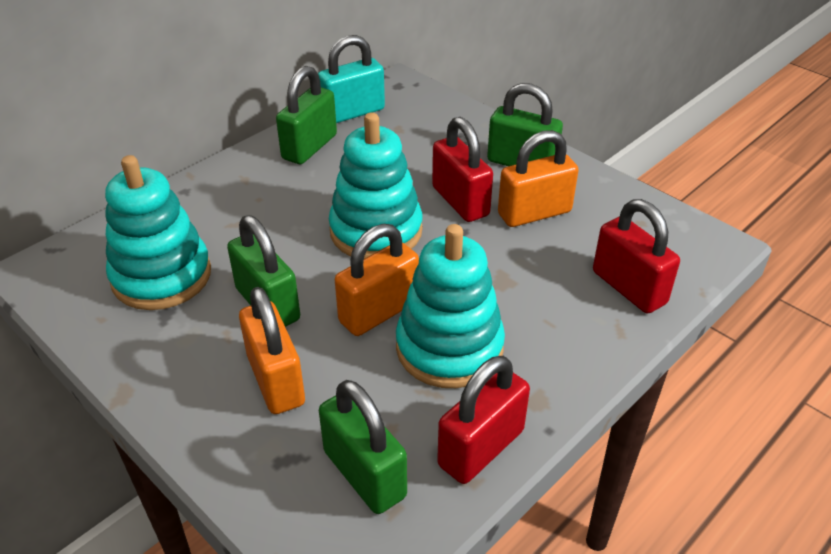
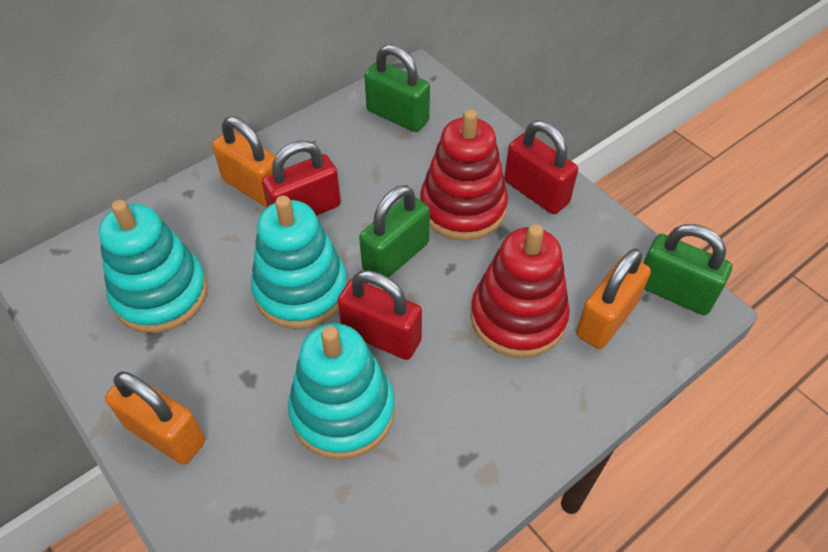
green padlock: [227,215,300,327] [276,66,337,164] [319,380,407,514] [487,83,563,166] = 4 -> [359,185,430,278] [364,44,430,132] [643,224,732,315] = 3
red stacking toy: none = 0 -> [420,109,508,241] [470,224,570,358] = 2
turquoise padlock: [318,35,385,123] = 1 -> none = 0

